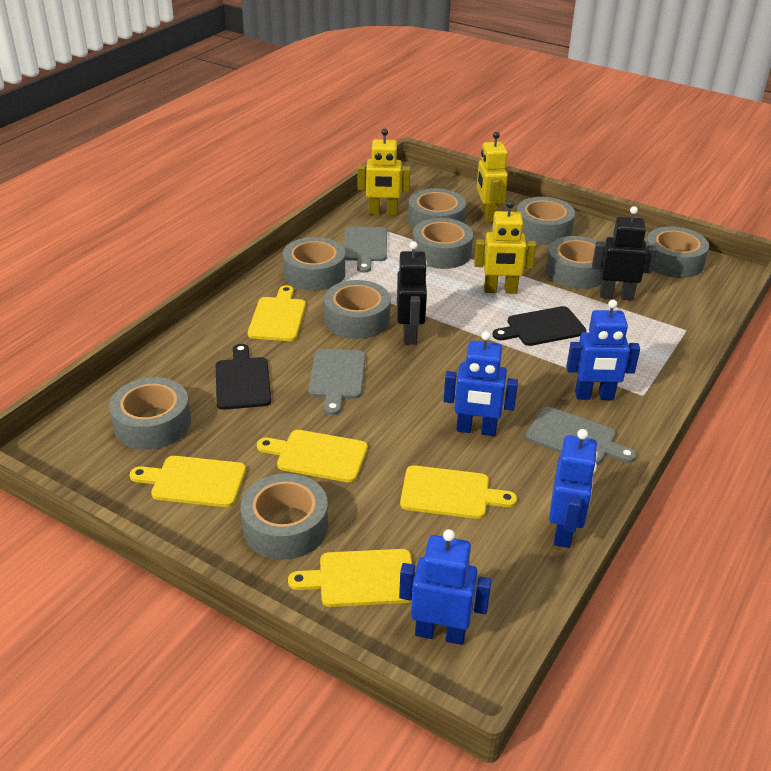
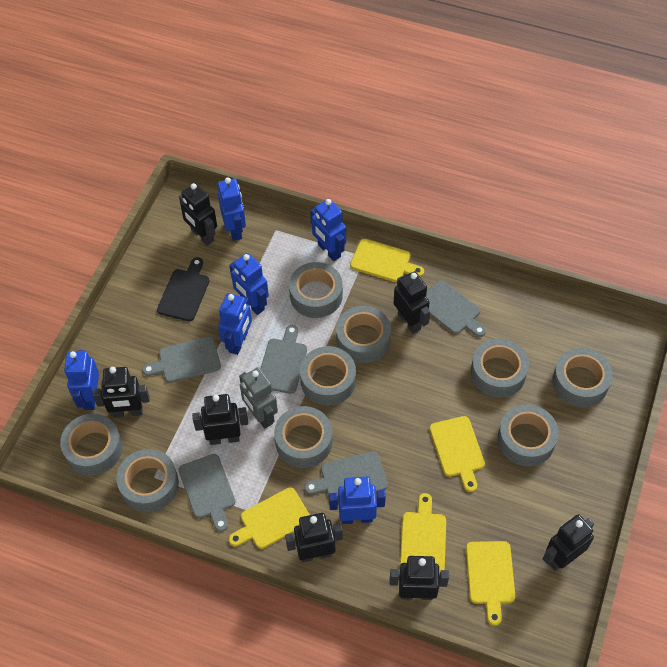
black cutting board: [216,344,271,410] [493,306,586,346] = 2 -> [157,257,210,321] = 1
black robot: [397,241,428,345] [592,206,657,301] = 2 -> [93,367,150,418] [179,183,217,246] [192,394,248,445] [285,513,343,562] [390,556,449,600] [394,271,430,334] [543,514,594,571] = 7
blue robot: [399,529,492,645] [444,331,518,436] [549,429,598,548] [566,300,640,400] = 4 -> [64,350,99,410] [218,177,246,241] [218,293,252,355] [229,253,269,315] [310,199,346,261] [329,477,386,524] = 6
grey cutting board: [308,349,366,415] [343,226,387,273] [526,407,637,465] = 3 -> [142,336,221,383] [178,454,235,532] [260,325,307,394] [304,451,388,497] [426,280,486,337] = 5
grey robot: none = 0 -> [239,367,278,429] = 1
yellow robot: [358,129,410,216] [474,200,536,294] [477,132,508,223] = 3 -> none = 0

